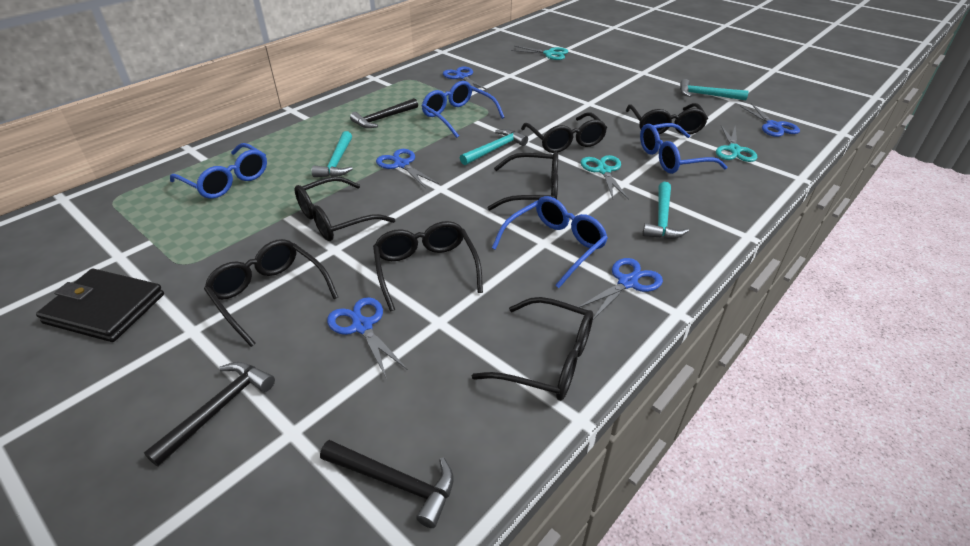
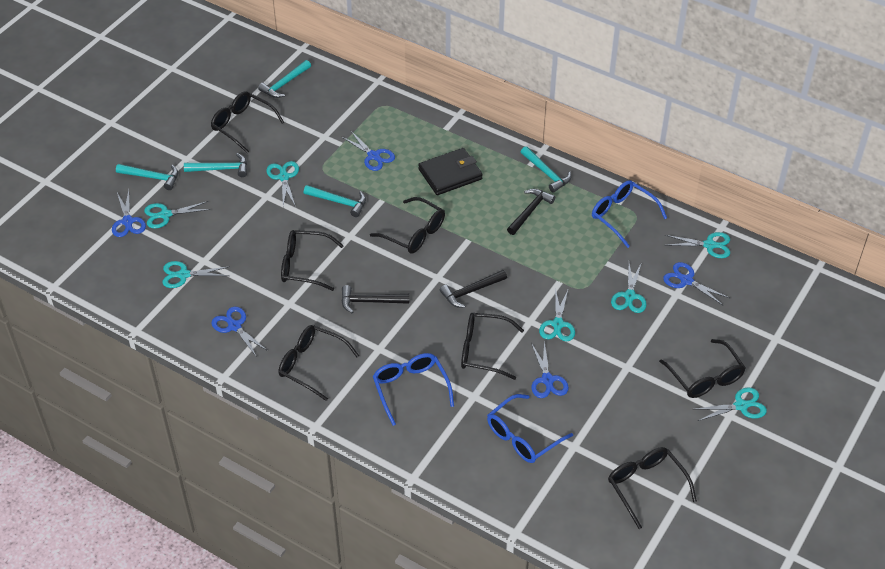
blue glasses: [170,143,267,199] [421,81,505,138] [492,196,608,288] [640,123,727,174] = 4 -> [373,353,454,426] [487,394,573,463] [592,180,667,248] = 3
turquoise hammer: [312,131,353,177] [460,129,528,165] [642,182,689,239] [680,79,749,100] = 4 -> [116,164,178,190] [184,153,247,177] [258,60,311,98] [304,185,366,217] [521,146,571,193] = 5
turquoise scissors: [511,46,568,60] [581,155,629,200] [716,125,757,162] = 3 -> [144,201,210,229] [162,261,230,288] [266,161,299,207] [539,288,575,341] [611,262,647,313] [664,232,730,258] [696,387,767,421] = 7

